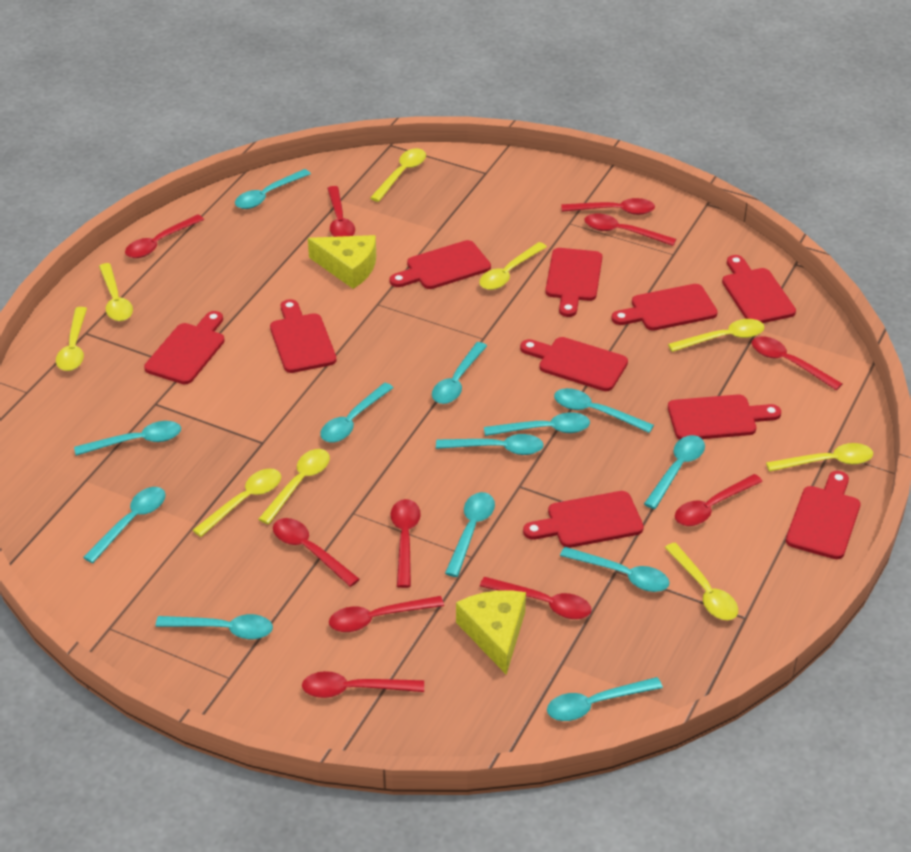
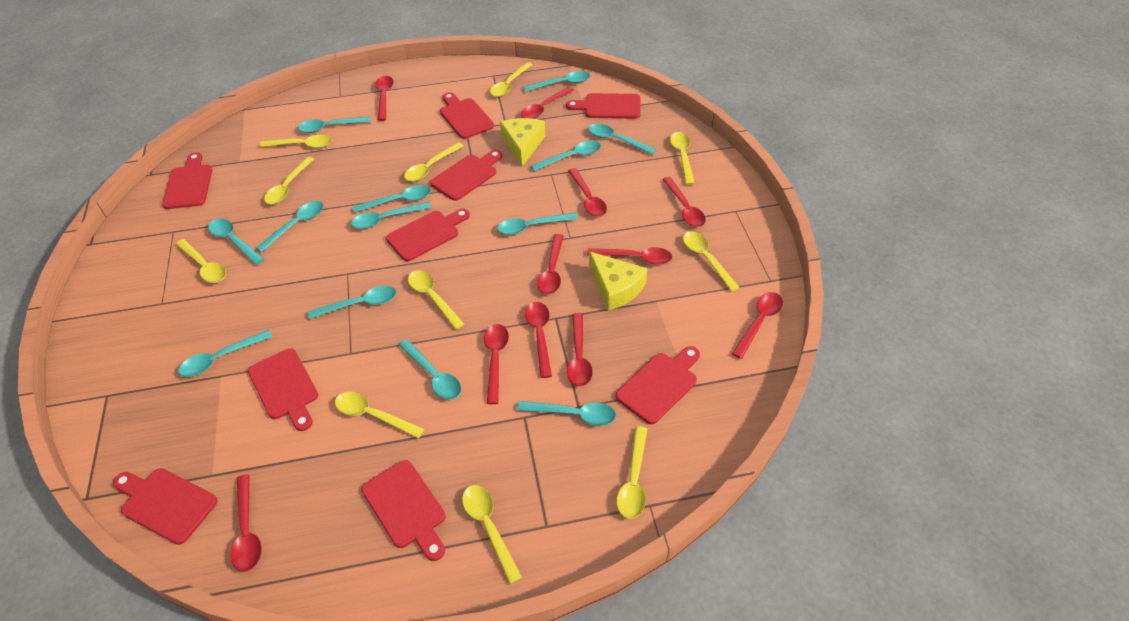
red cutting board: [144,311,225,384] [270,299,337,373] [390,240,491,289] [520,337,628,391] [523,491,644,548] [545,248,602,317] [611,284,718,331] [668,394,781,440] [722,255,796,323] [786,471,861,559] = 10 -> [113,468,217,545] [162,152,212,209] [248,348,318,431] [362,460,446,561] [386,208,470,261] [430,150,502,201] [440,92,494,139] [566,93,641,119] [616,346,700,424] = 9
yellow spoon: [56,307,87,371] [99,263,133,321] [193,469,281,537] [258,449,330,524] [370,148,426,202] [479,242,547,290] [665,543,738,620] [668,319,764,352] [766,443,873,472] = 9 -> [176,239,226,283] [259,135,332,148] [264,157,314,204] [335,392,424,439] [404,142,464,182] [408,270,465,330] [462,485,522,584] [490,62,533,97] [617,426,647,519] [670,132,695,185] [683,231,740,292] = 11

